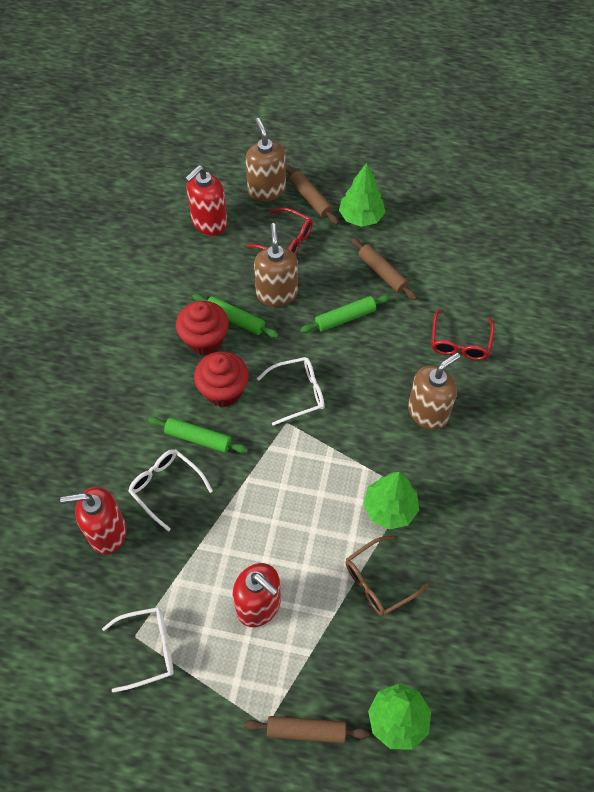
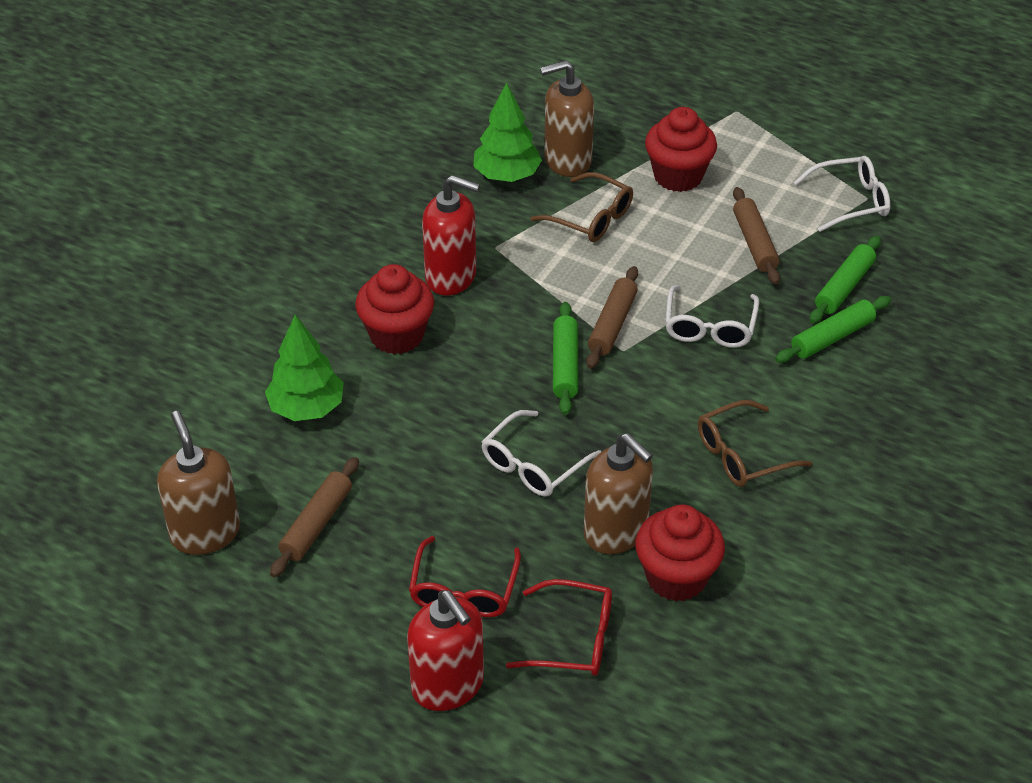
brown glasses: [345,536,429,616] = 1 -> [531,172,633,242] [698,400,812,487] = 2
green tree: [339,163,385,227] [363,472,419,530] [368,684,431,749] = 3 -> [265,315,344,421] [473,82,542,182] = 2
red cupcake: [176,301,229,355] [194,351,249,407] = 2 -> [355,264,434,354] [635,504,725,602] [645,107,717,192] = 3
red soap dispenser: [60,487,127,554] [185,165,227,236] [233,563,281,627] = 3 -> [407,590,484,711] [422,175,480,296] = 2

